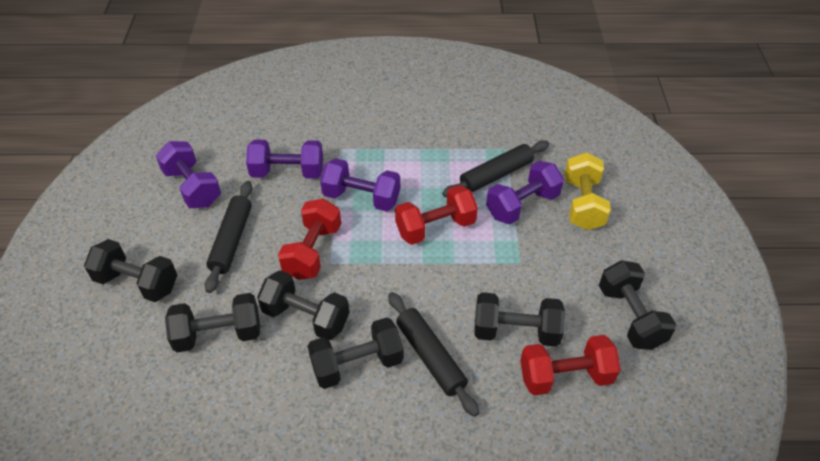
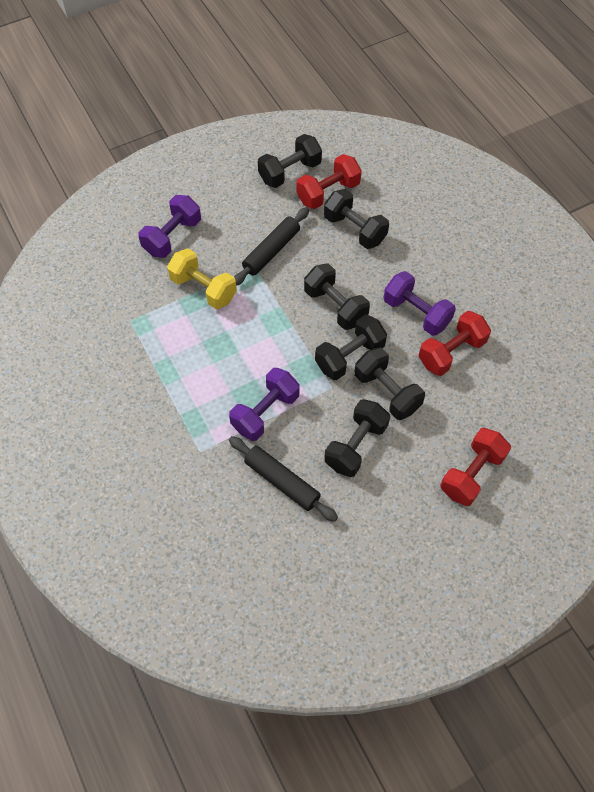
black rolling pin: [205,181,252,293] [388,292,479,417] [442,140,549,197] = 3 -> [229,436,338,522] [234,207,309,286] = 2
purple dumbbell: [156,141,221,208] [246,140,323,179] [320,158,400,211] [486,161,564,224] = 4 -> [138,195,201,258] [229,368,300,441] [384,271,456,336] = 3

